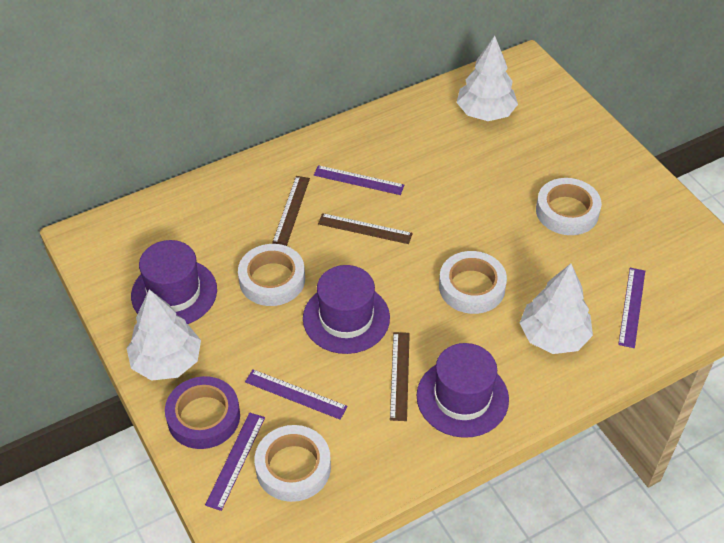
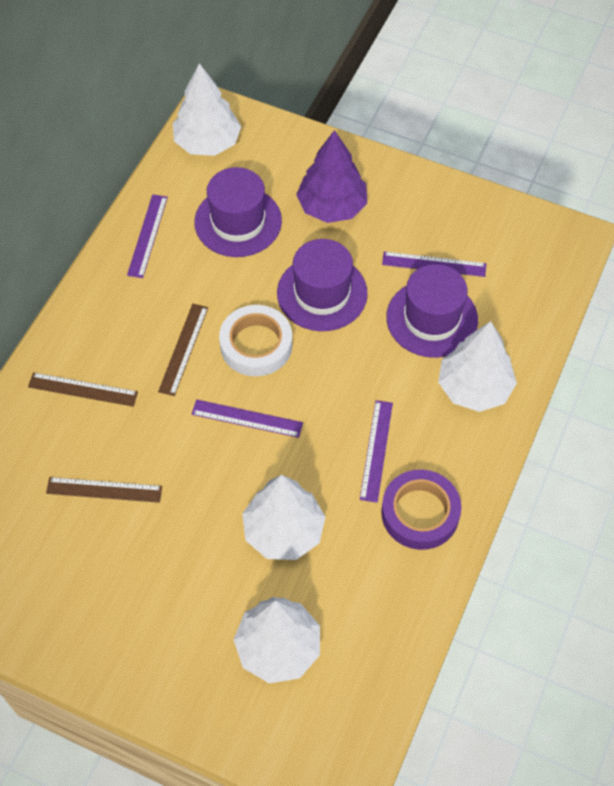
purple tree: none = 0 -> [296,130,367,223] = 1
white tape: [238,244,305,306] [254,425,331,502] [439,251,507,314] [536,178,602,235] = 4 -> [219,305,292,376] = 1
white tree: [127,289,201,381] [456,36,518,121] [520,263,593,354] = 3 -> [173,63,241,156] [233,597,320,683] [242,475,325,560] [438,321,517,412] = 4

